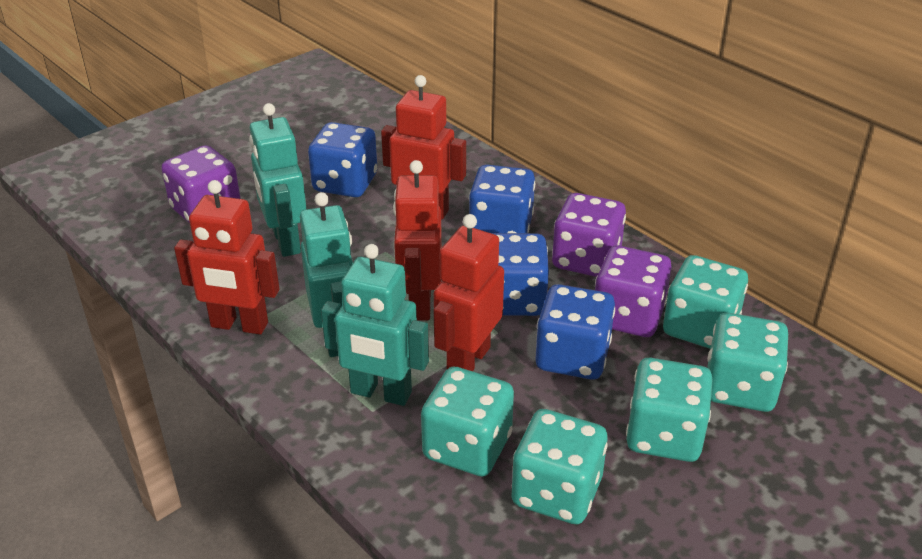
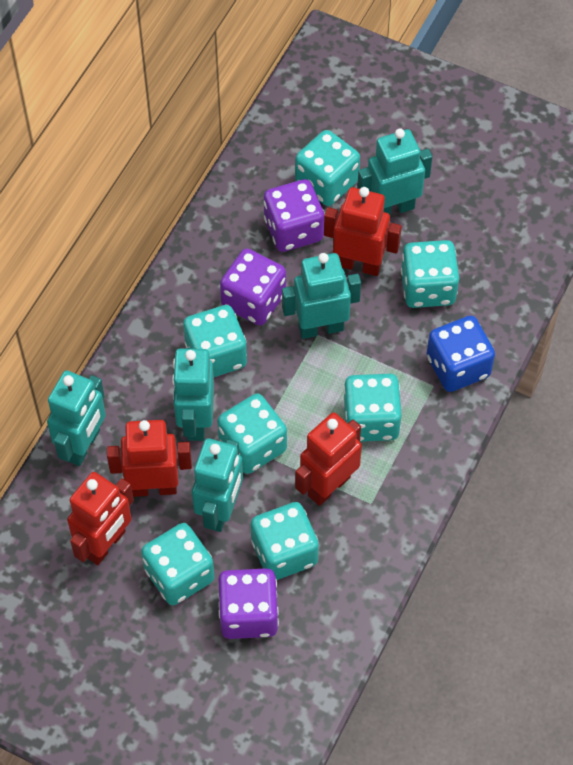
blue dice: [308,122,377,197] [469,165,535,233] [492,233,549,316] [535,284,615,380] = 4 -> [426,316,495,392] = 1
turquoise dice: [421,367,514,476] [511,409,608,524] [626,358,713,462] [663,255,748,349] [707,313,788,412] = 5 -> [141,523,215,605] [183,305,247,377] [217,393,287,474] [251,502,319,580] [295,130,360,206] [343,374,402,442] [401,240,459,308] = 7
turquoise robot: [249,103,307,257] [300,192,353,357] [321,244,429,406] = 3 -> [47,370,106,466] [172,348,214,441] [192,438,243,532] [282,253,361,339] [357,128,432,216] = 5

